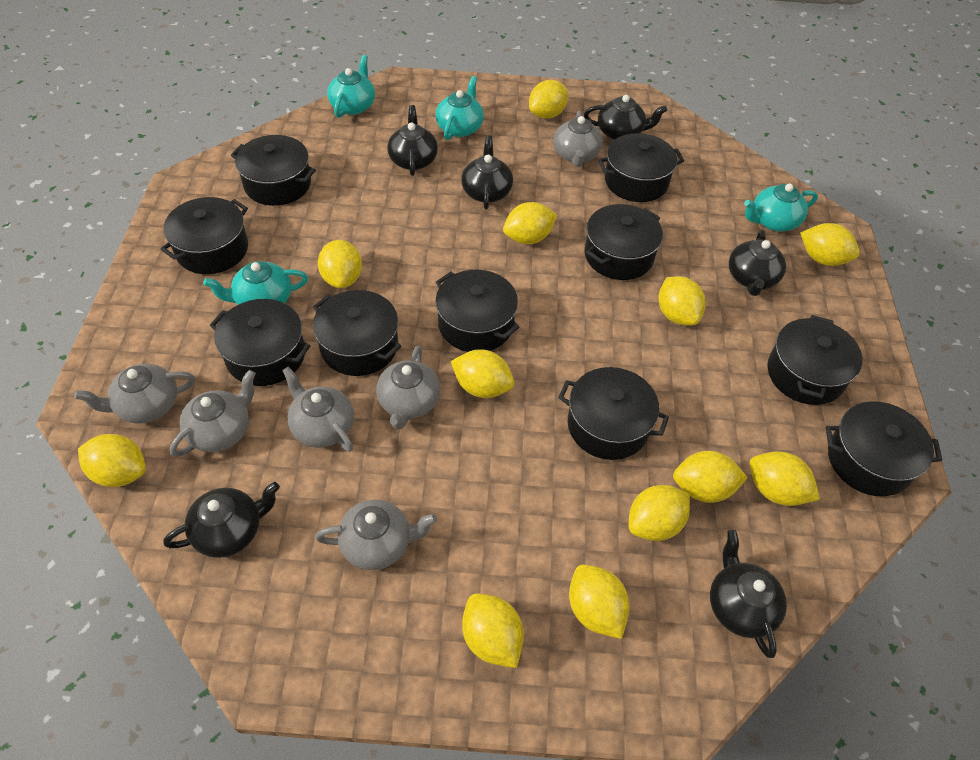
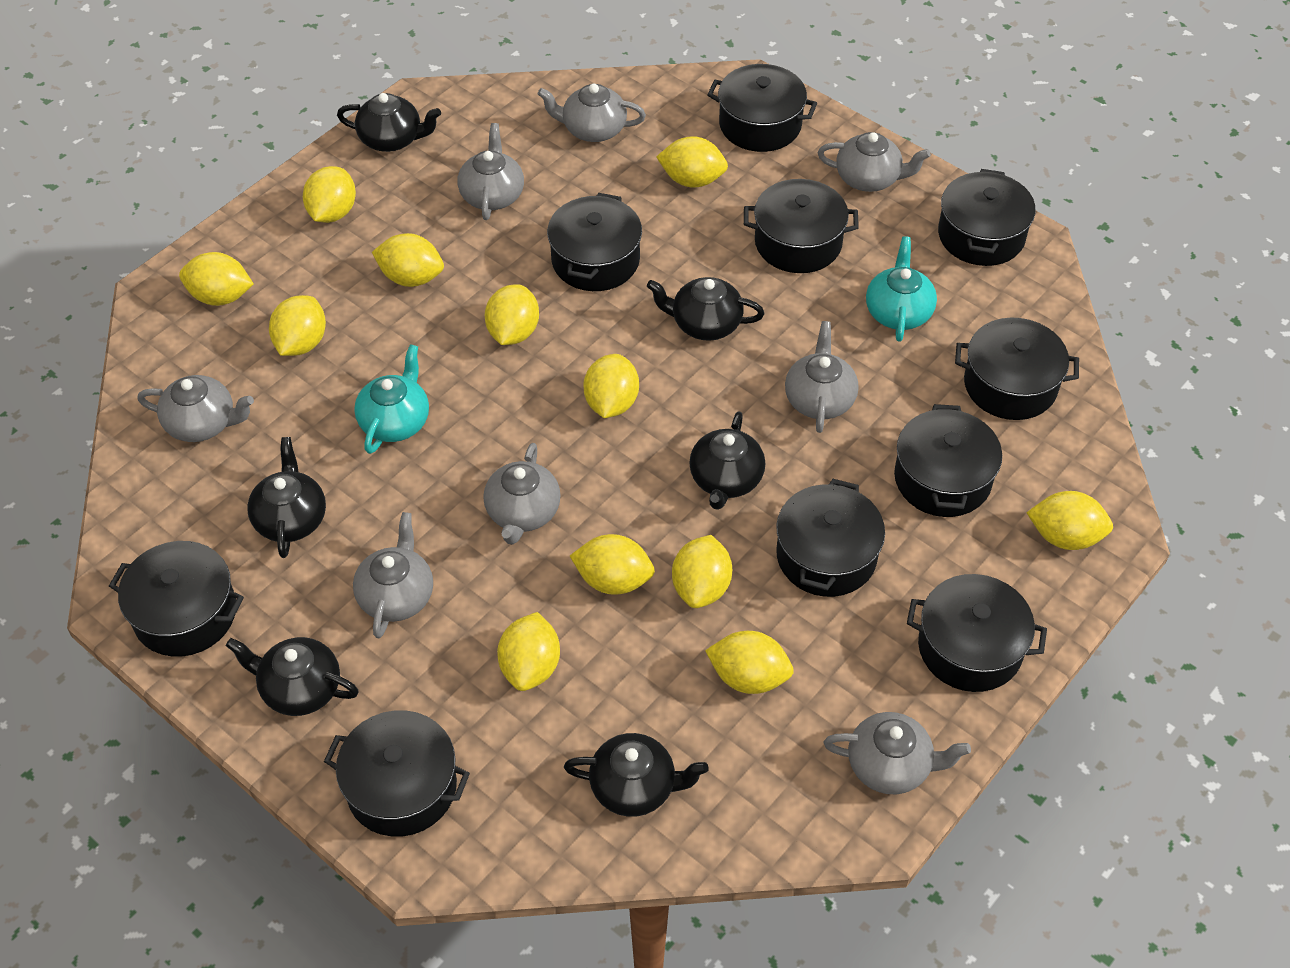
grey teapot: [74,364,195,423] [170,370,256,457] [282,366,354,452] [315,500,437,570] [376,345,440,430] [553,111,603,167] = 6 -> [137,375,254,442] [353,512,433,638] [458,123,524,220] [483,443,561,545] [538,84,646,142] [785,321,859,433] [818,132,931,192] [824,712,971,794] = 8
turquoise teapot: [204,261,308,305] [327,55,375,118] [435,76,484,140] [744,184,818,231] = 4 -> [354,344,429,454] [866,236,937,342] = 2

